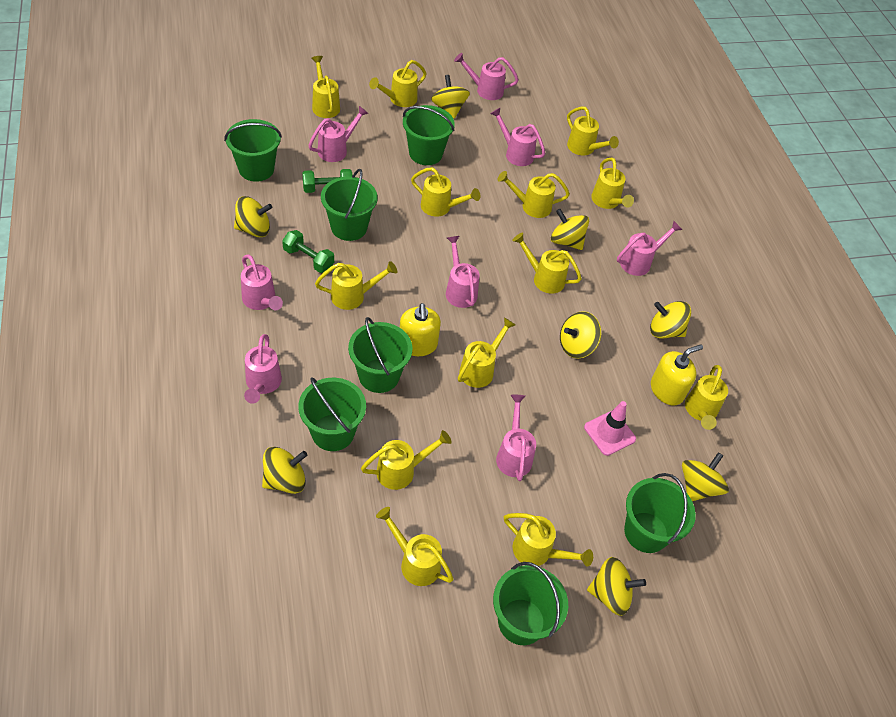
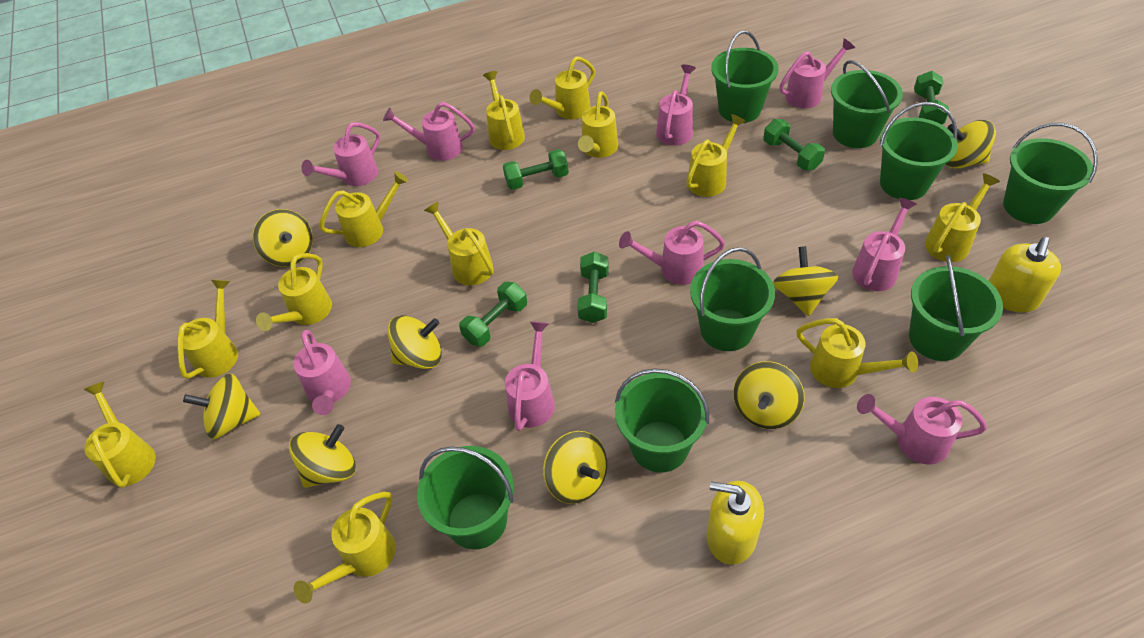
green bucket: [224,119,282,182] [298,378,366,451] [321,168,377,241] [348,317,412,393] [403,105,455,165] [493,562,568,645] [624,473,696,553] = 7 -> [417,446,514,550] [615,368,709,472] [690,247,775,351] [711,31,779,123] [831,60,903,148] [880,102,958,200] [909,255,1003,361] [1003,123,1098,224] = 8
green dumbbell: [282,230,334,273] [302,169,353,193] = 2 -> [459,282,527,347] [503,149,569,190] [577,252,609,323] [763,119,825,170] [914,71,949,125] = 5
pink traffic cone: [584,401,636,456] = 1 -> none = 0
pink watering can: [241,254,283,310] [244,334,282,404] [308,106,369,162] [446,236,480,308] [454,53,519,100] [490,108,545,166] [496,395,536,481] [617,221,682,276] = 8 -> [293,330,351,415] [301,122,380,186] [383,102,475,161] [505,321,555,431] [619,221,725,285] [656,65,696,146] [779,38,855,108] [852,198,917,291] [857,394,987,464] = 9
yellow watering can: [311,56,340,118] [315,261,397,310] [361,430,452,490] [369,60,427,107] [376,507,454,586] [411,167,480,217] [458,317,516,388] [498,171,570,218] [504,513,593,567] [512,233,582,294] [567,106,619,156] [591,157,634,209] [685,365,728,430] = 13 -> [83,381,156,488] [177,279,238,379] [256,253,332,331] [294,492,396,604] [319,171,409,247] [424,202,494,285] [483,71,525,150] [530,57,595,119] [578,91,618,158] [686,114,746,197] [796,318,918,388] [925,173,1000,262] = 12

